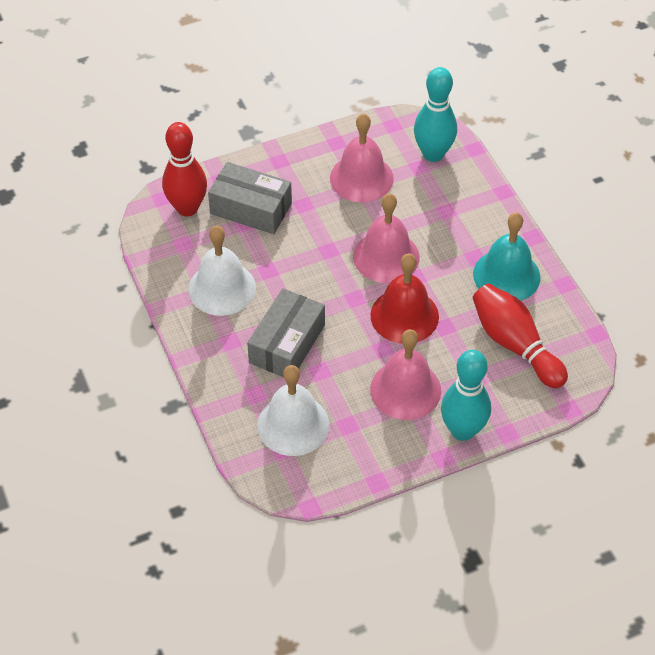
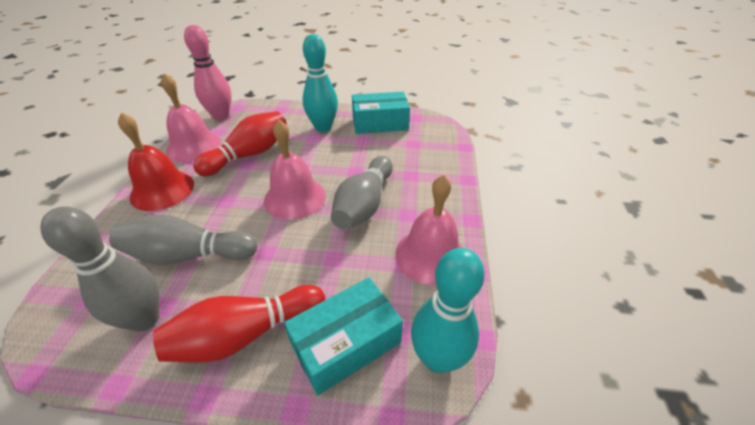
grey bowling pin: none = 0 -> [41,207,159,332] [109,214,258,265] [331,156,393,230] = 3
grey box: [208,162,292,234] [247,288,325,377] = 2 -> none = 0
pink bowling pin: none = 0 -> [184,25,231,120] = 1
turquoise bell: [473,213,540,301] = 1 -> none = 0
turquoise box: none = 0 -> [284,277,403,395] [352,92,410,134] = 2
white bell: [188,226,256,316] [257,365,329,456] = 2 -> none = 0

